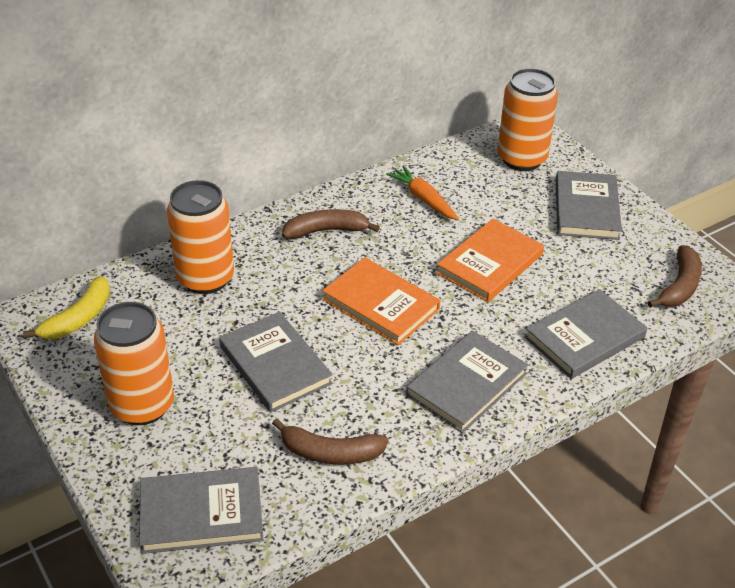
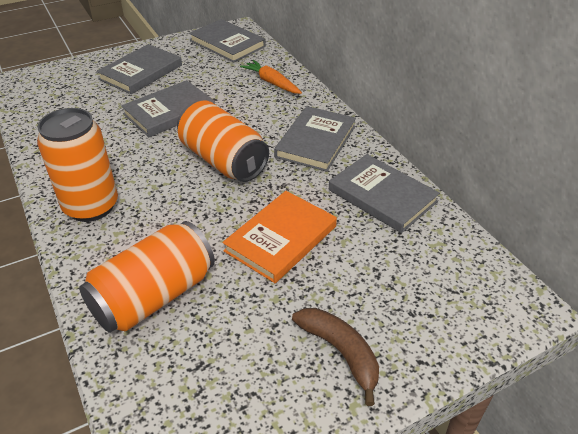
brown banana: [272,418,389,465] [282,209,380,239] [648,245,702,308] = 3 -> [292,308,379,406] = 1
orange book: [322,257,440,345] [436,219,544,302] = 2 -> [222,191,337,283] = 1
yellow banana: [23,276,110,339] = 1 -> none = 0

